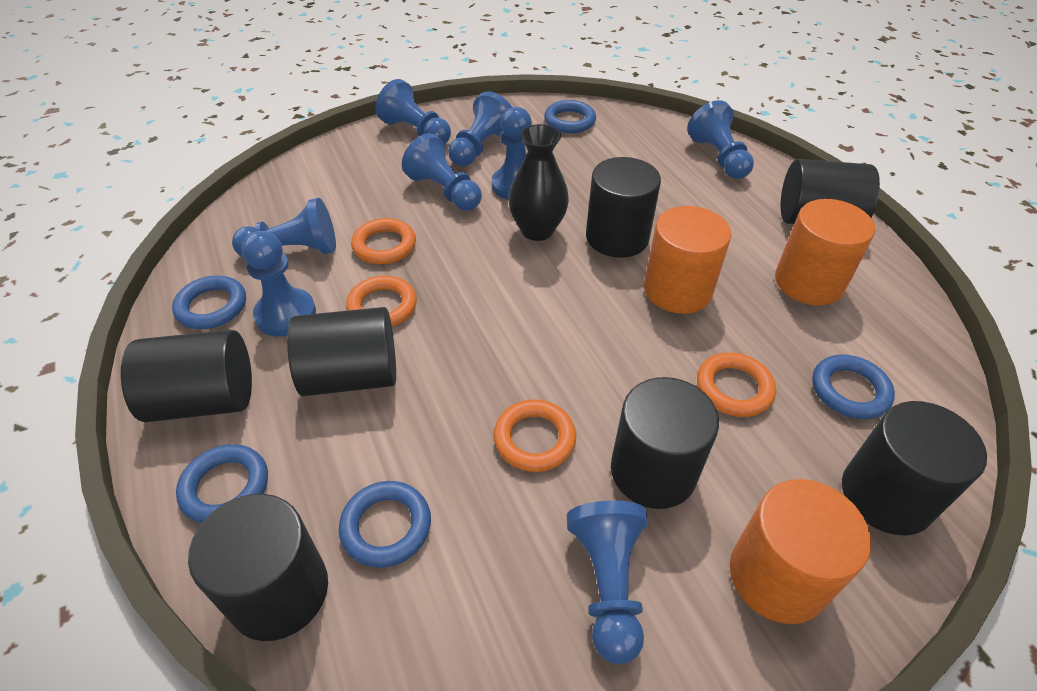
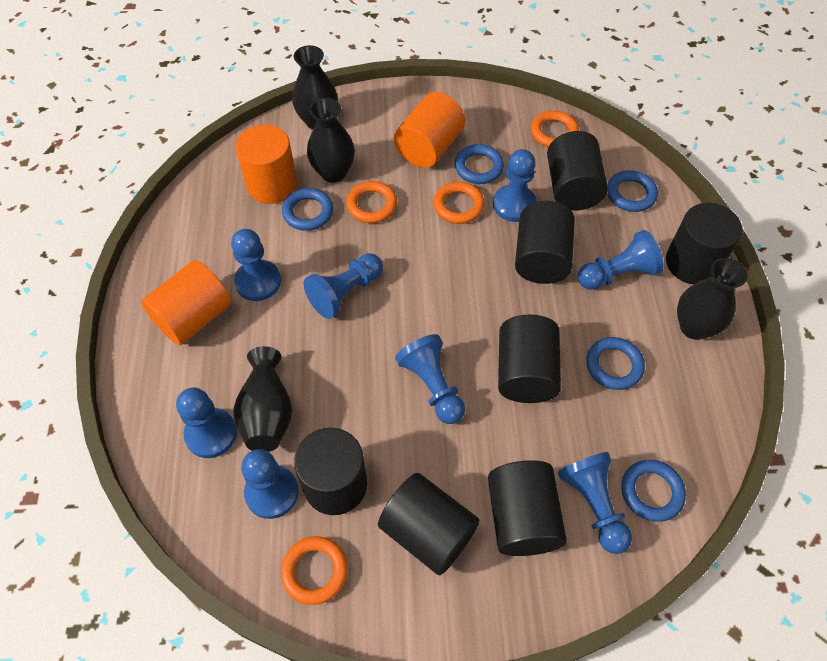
black vase: [508,124,569,241] = 1 -> [233,346,293,452] [292,45,338,130] [307,98,355,183] [677,258,748,340] = 4

